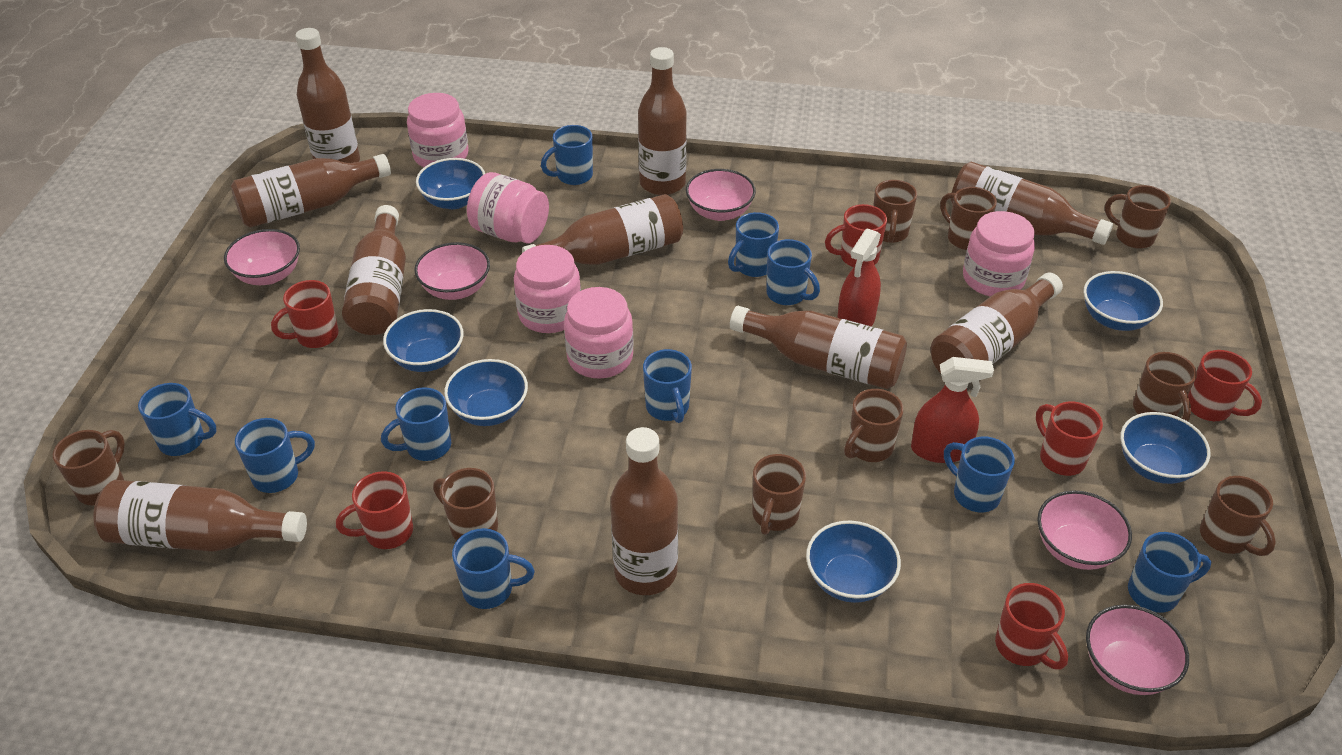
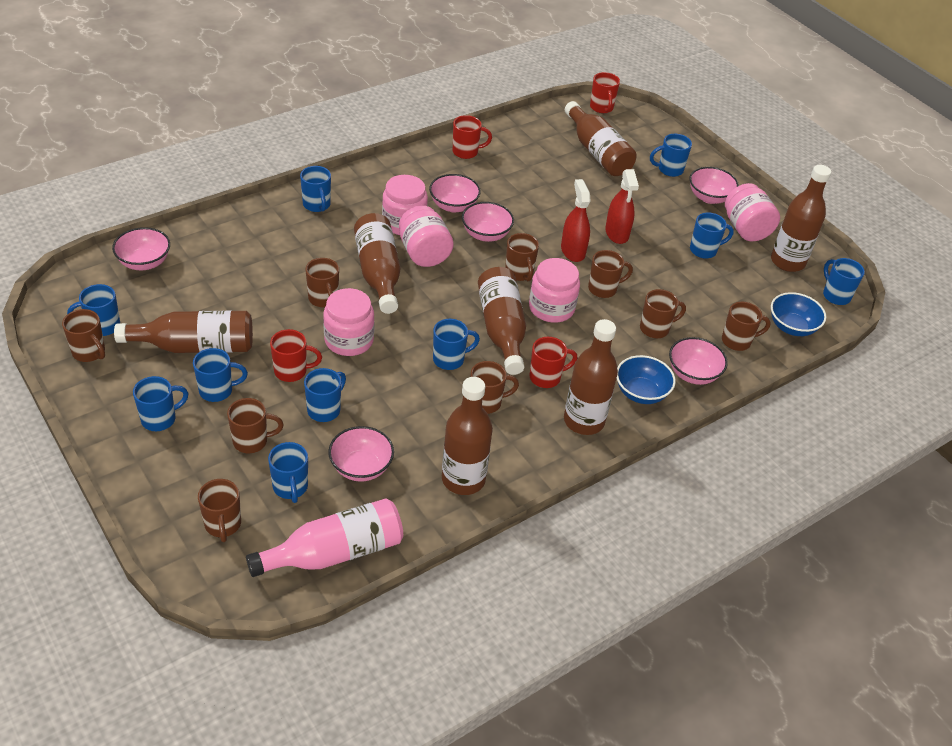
blue bowl: [383,309,464,372] [416,158,485,209] [444,359,528,426] [806,521,901,603] [1083,271,1163,331] [1120,412,1210,484] = 6 -> [617,355,676,404] [771,292,826,336] = 2
brown bottle: [93,480,307,552] [231,154,391,228] [295,28,360,163] [342,205,406,335] [522,194,683,265] [610,427,678,595] [638,47,687,195] [730,306,907,389] [931,273,1063,373] [951,162,1113,245] = 10 -> [114,311,253,353] [354,213,400,314] [442,377,493,495] [478,267,526,375] [564,319,618,435] [565,101,637,176] [771,165,831,272] = 7
pink bottle: none = 0 -> [246,498,403,577] = 1
pink bowl: [224,229,300,285] [414,242,490,300] [686,169,756,221] [1037,490,1132,570] [1086,604,1189,695] = 5 -> [112,227,170,270] [328,426,394,482] [429,174,481,213] [462,202,514,242] [669,337,728,385] [690,167,739,204] = 6
red mug: [271,280,339,348] [336,471,413,549] [825,204,887,267] [995,583,1068,669] [1036,401,1103,476] [1188,350,1262,421] = 6 -> [270,329,322,382] [453,115,492,159] [530,337,577,388] [590,72,620,113] = 4

